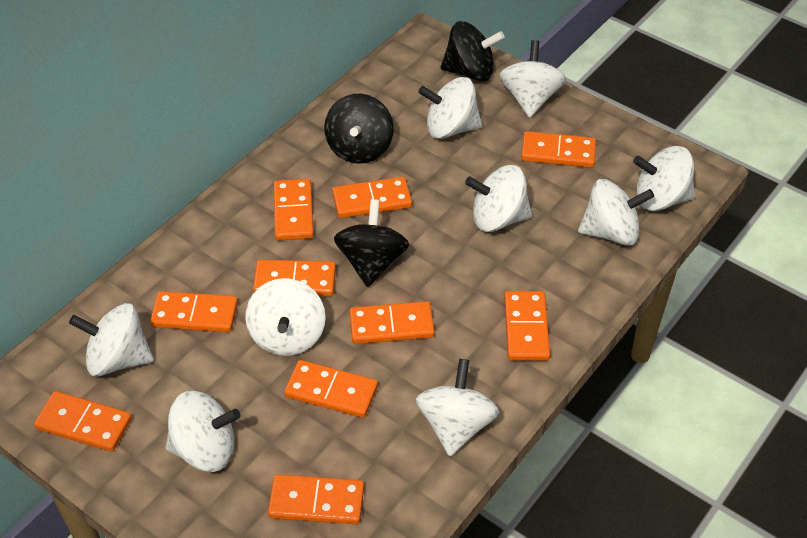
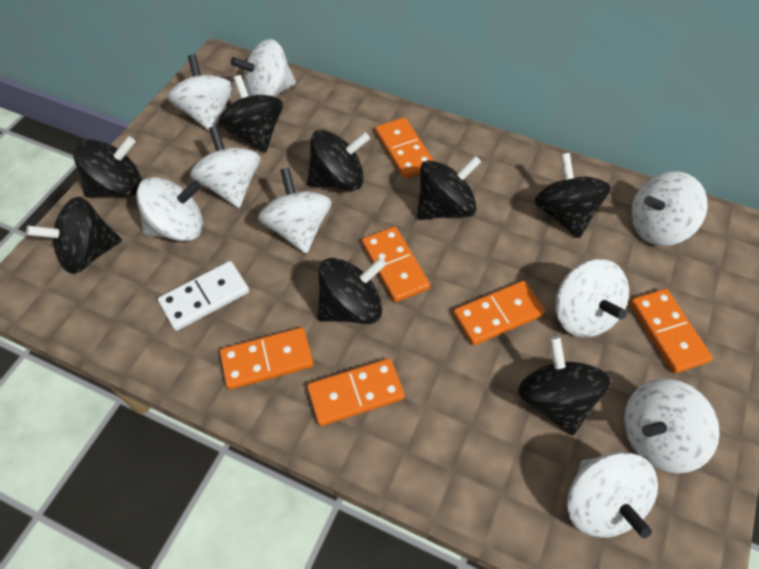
black spinning top: [324,94,394,163] [334,199,409,287] [441,21,505,82] = 3 -> [26,197,122,274] [73,136,142,198] [218,75,283,153] [307,130,370,191] [318,257,387,324] [417,155,481,220] [518,336,610,436] [534,153,611,238] = 8
orange domino: [34,391,132,452] [150,291,238,332] [253,260,336,296] [268,474,364,524] [274,179,314,241] [284,360,378,418] [332,177,412,218] [349,301,435,344] [504,291,550,361] [521,131,596,168] = 10 -> [220,327,314,390] [307,358,405,426] [362,226,430,303] [375,117,434,178] [453,281,545,346] [630,289,713,374] = 6
white domino: none = 0 -> [158,261,249,331] = 1

